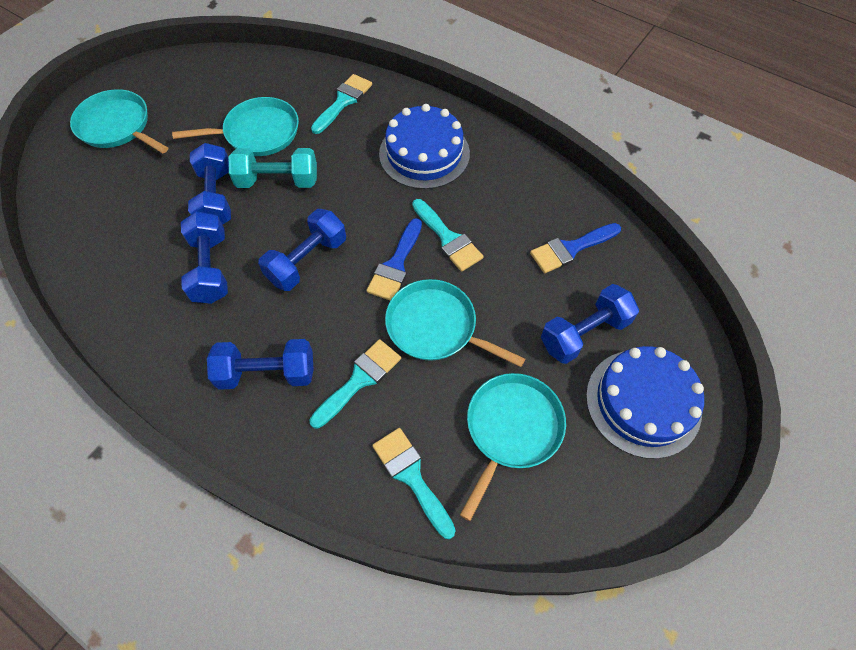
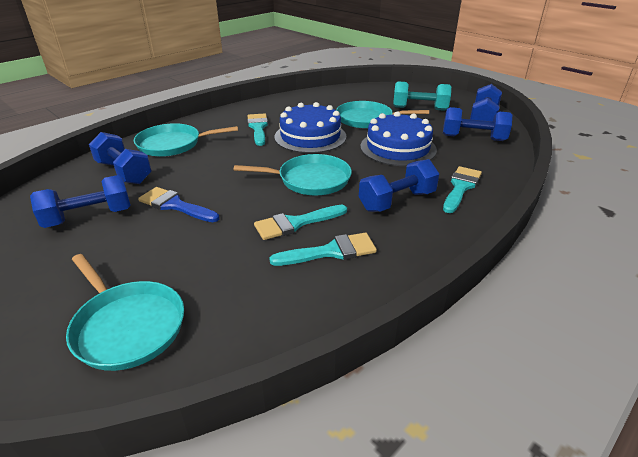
blue brush: [366,218,422,301] [530,223,621,273] = 2 -> [138,187,219,222] = 1

